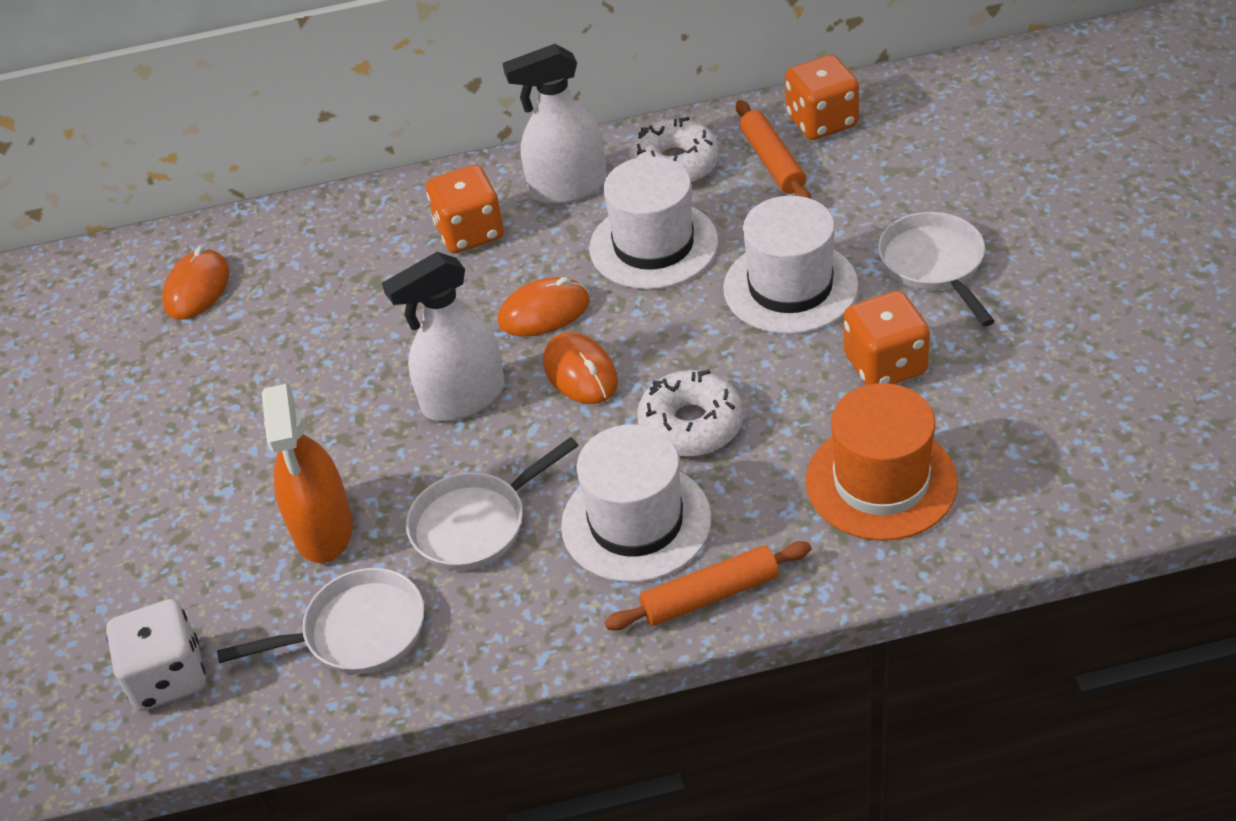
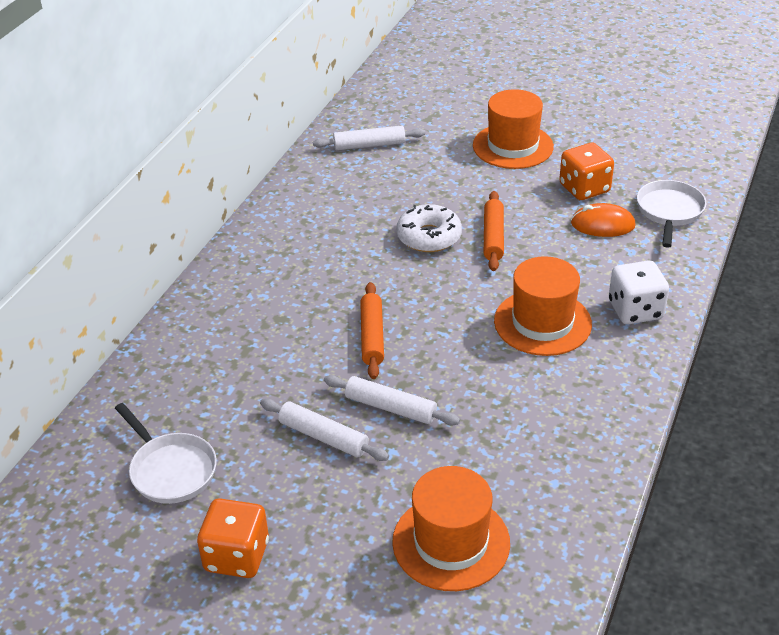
orange dice: [426,165,504,253] [785,55,859,140] [844,291,930,385] = 3 -> [197,498,269,578] [559,143,614,200] = 2
orange hat: [806,383,958,541] = 1 -> [392,466,510,591] [473,89,554,169] [494,256,592,356] = 3
orange mouse: [162,246,229,320] [498,277,590,336] [543,332,618,404] = 3 -> [571,203,636,237] = 1
orange spray bottle: [262,383,353,563] = 1 -> none = 0
white donut: [628,116,720,184] [637,369,743,457] = 2 -> [397,204,462,252] = 1
white hat: [561,424,711,582] [589,156,718,289] [723,196,858,334] = 3 -> none = 0
white pan: [217,568,424,674] [406,437,579,570] [878,212,995,326] = 3 -> [115,403,217,504] [637,180,706,248] = 2
white rolling pin: none = 0 -> [260,399,389,461] [313,125,425,150] [324,375,460,426] = 3
white spray bottle: [382,252,504,421] [502,44,606,204] = 2 -> none = 0

